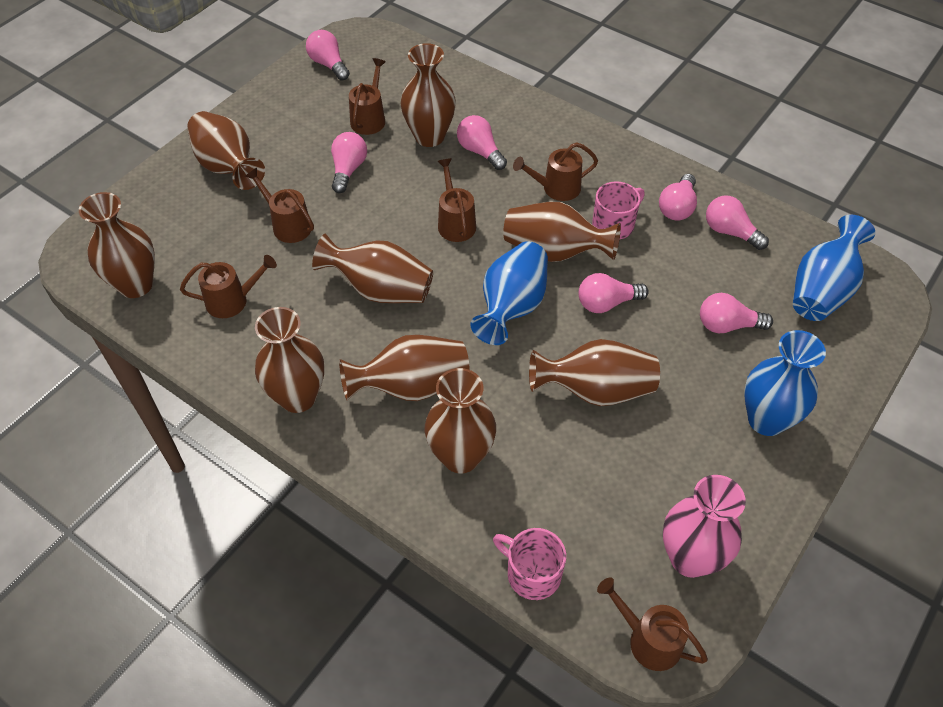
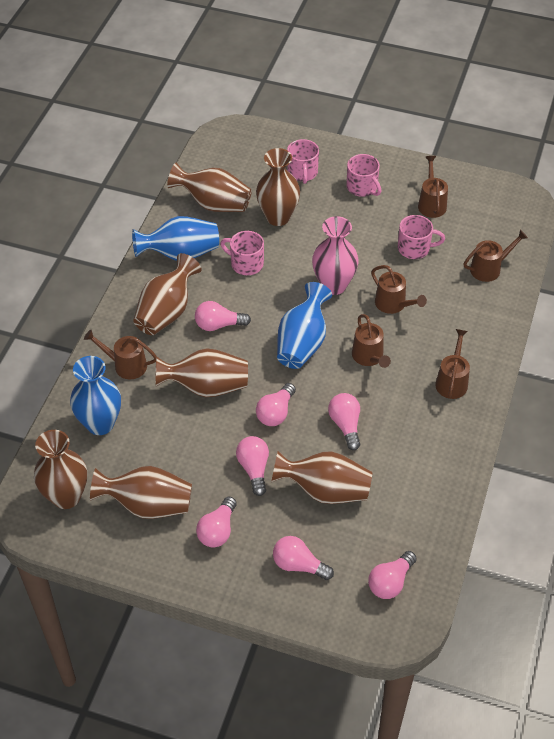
brown vase: [79,192,155,298] [187,111,265,190] [255,307,324,413] [312,234,433,303] [339,335,469,401] [400,43,456,147] [425,368,496,473] [503,202,621,262] [529,339,660,406] = 9 -> [34,430,87,509] [90,466,192,519] [133,253,202,335] [155,348,248,397] [167,162,252,212] [256,148,300,226] [271,451,372,504] = 7
pink mug: [493,528,566,600] [592,181,645,239] = 2 -> [220,231,264,275] [287,139,319,184] [346,154,381,197] [398,215,445,259] = 4

